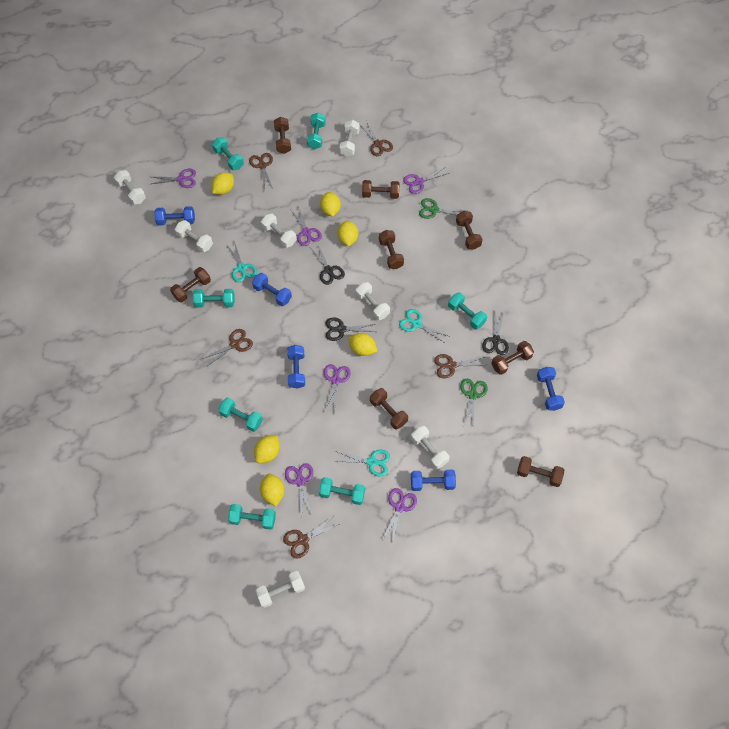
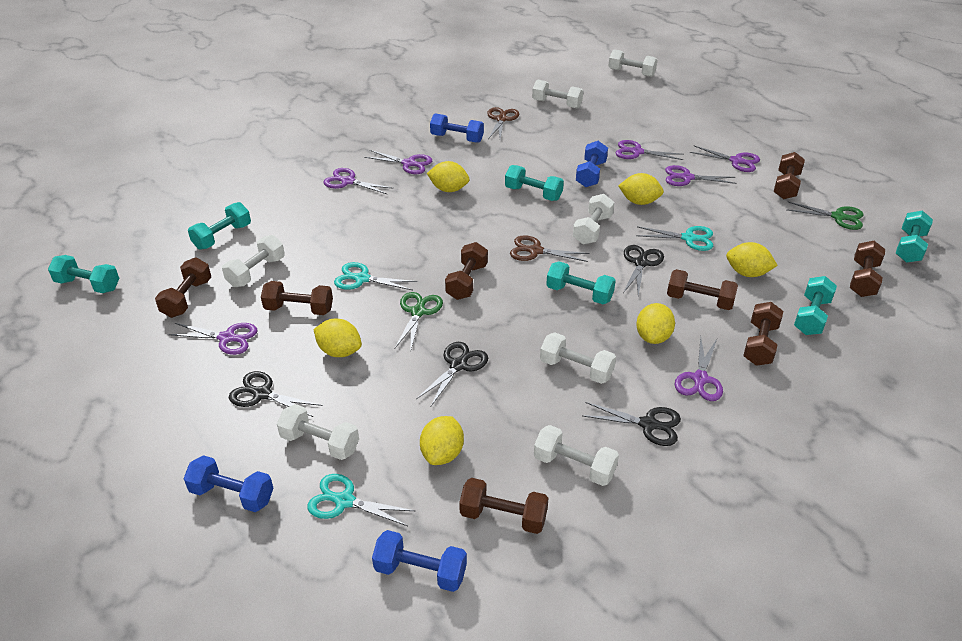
black scissors: [311,245,345,285] [326,318,375,341] [482,312,509,355] = 3 -> [229,371,323,417] [416,342,488,407] [582,402,681,446] [623,245,664,296] = 4
blue dumbbell: [154,206,195,226] [252,273,292,306] [287,345,305,389] [411,470,456,491] [537,367,565,411] = 5 -> [183,455,273,512] [372,530,467,592] [430,113,484,143] [576,141,608,187] = 4
brown scissors: [203,329,253,366] [249,153,273,191] [283,516,340,558] [360,122,393,156] [434,354,486,378] = 5 -> [487,107,519,139] [510,235,590,262] = 2
purple scissors: [151,169,196,188] [285,463,313,518] [290,206,322,246] [324,364,351,413] [382,488,417,542] [403,168,449,194] = 6 -> [168,323,257,355] [323,168,394,194] [364,150,432,174] [616,140,684,160] [665,165,737,186] [675,337,723,401] [690,146,760,172] = 7
turquoise dumbbell: [193,289,235,308] [212,137,244,170] [218,397,263,432] [228,504,276,530] [307,113,326,149] [319,477,365,505] [448,292,487,329] = 7 -> [48,255,119,293] [188,202,251,250] [505,165,564,201] [546,262,616,304] [794,276,837,335] [896,211,933,263] = 6

